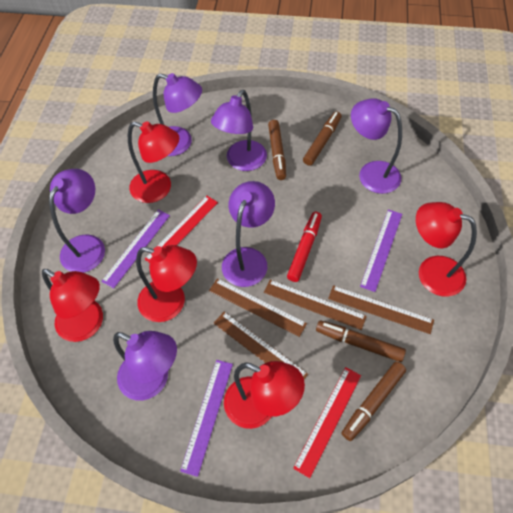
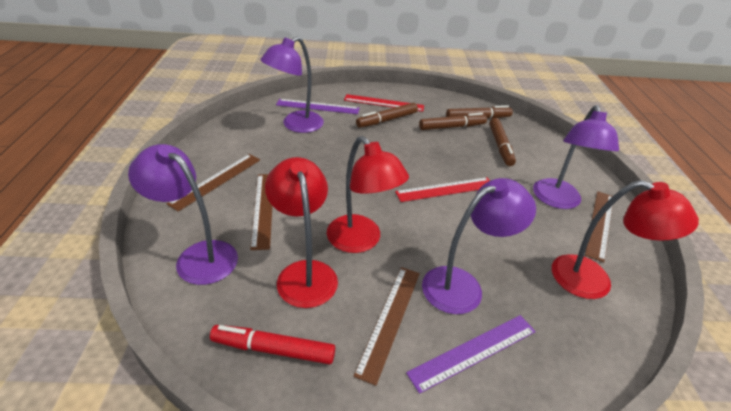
purple lamp: [49,169,105,273] [113,331,177,401] [153,73,202,156] [211,90,267,171] [222,181,275,287] [351,98,402,194] = 6 -> [128,144,238,285] [260,37,324,133] [422,178,536,314] [533,105,619,209] = 4
purple ruler: [101,210,170,288] [180,360,233,477] [360,209,402,292] = 3 -> [276,99,359,114] [406,315,536,394] = 2
red lamp: [42,269,103,342] [128,121,179,203] [136,245,197,322] [224,361,305,429] [416,202,477,297] = 5 -> [265,157,338,308] [327,136,409,253] [552,180,699,299] = 3

